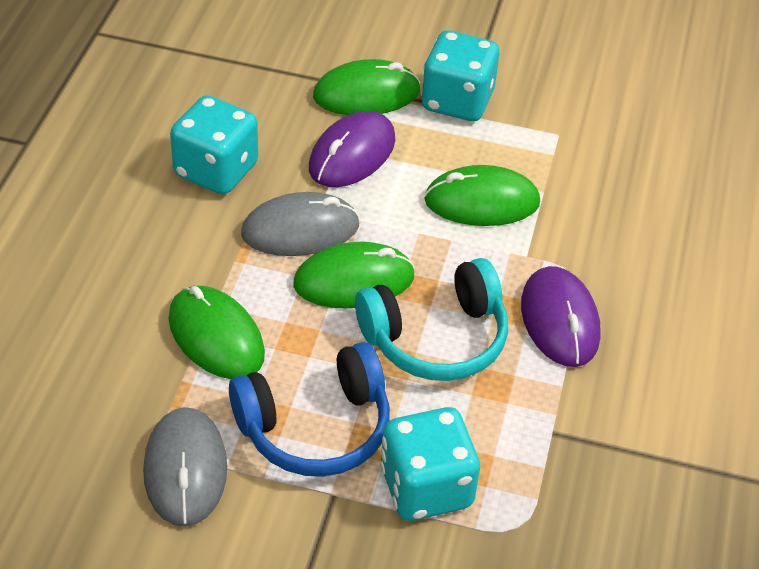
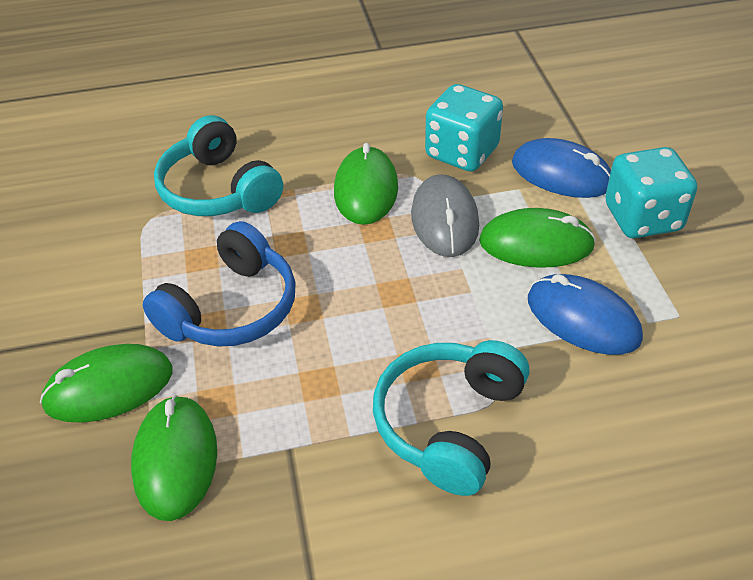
blue mouse: none = 0 -> [512,138,611,198] [528,274,643,355] = 2
grey mouse: [143,407,227,527] [241,192,360,256] = 2 -> [411,174,479,257] = 1
purple mouse: [309,111,395,187] [521,266,601,367] = 2 -> none = 0
turquoise dice: [170,95,258,195] [380,407,480,521] [421,30,499,121] = 3 -> [425,84,503,172] [605,147,697,238] = 2
turquoise headphones: [355,258,508,381] = 1 -> [154,115,283,216] [373,340,530,496] = 2

